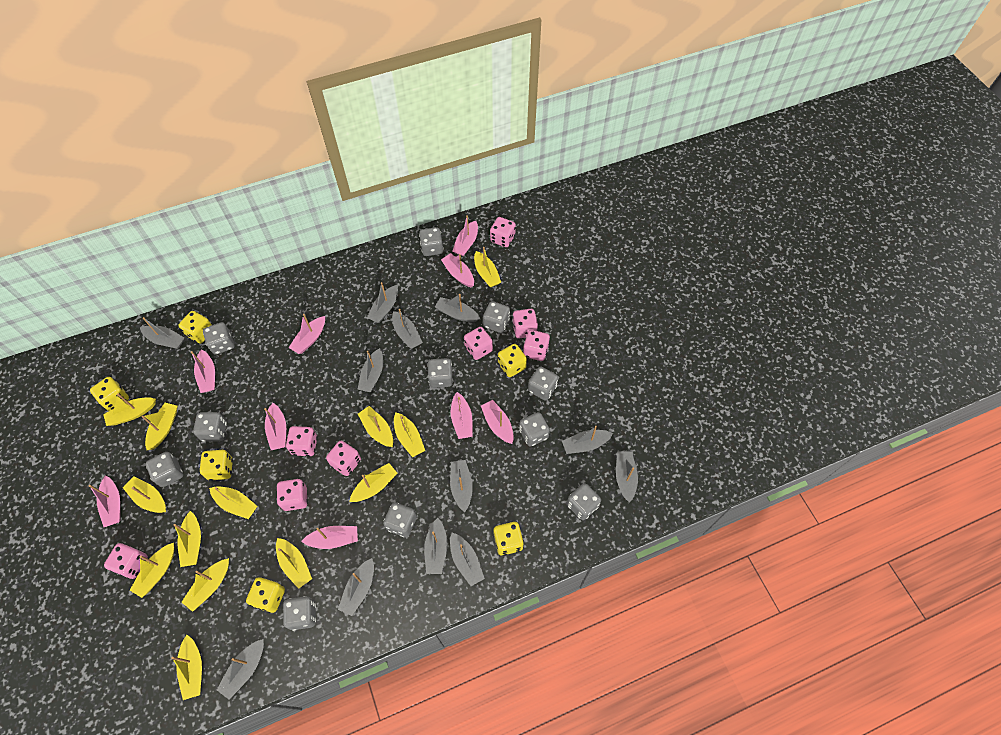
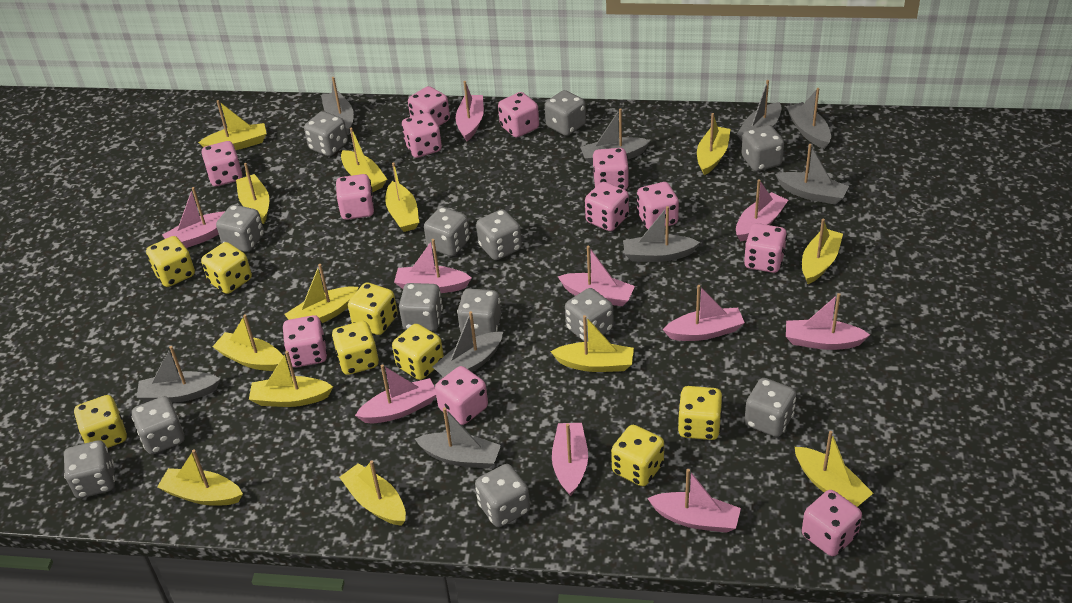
grey boat: [140,317,184,349] [217,639,264,699] [338,558,374,616] [357,348,383,392] [367,282,398,323] [392,309,423,349] [424,518,448,574] [435,294,480,322] [450,460,473,512] [450,533,485,586] [562,426,613,454] [616,451,638,503] = 12 -> [137,346,220,403] [321,77,354,135] [415,408,501,469] [432,311,503,377] [580,108,651,165] [623,206,700,262] [737,80,782,141] [775,144,849,205] [786,88,831,149] = 9
grey dice: [146,452,183,487] [193,412,227,442] [203,322,234,355] [283,596,316,631] [383,502,417,537] [419,227,443,256] [427,358,453,388] [483,301,510,333] [519,412,550,446] [528,366,558,401] [567,483,601,520] = 11 -> [64,440,115,498] [132,396,185,454] [216,205,264,252] [304,111,348,156] [399,283,443,331] [424,207,470,256] [457,288,501,337] [475,464,530,527] [476,209,522,260] [545,90,586,136] [565,288,614,342] [741,125,784,171] [745,378,796,437] = 13
pink boat: [89,475,121,527] [191,349,215,393] [264,403,286,450] [288,314,325,354] [301,526,358,549] [441,253,474,287] [451,392,473,439] [452,215,478,256] [481,400,514,444] = 9 -> [162,187,225,248] [355,364,436,423] [394,239,472,293] [456,81,484,141] [552,423,588,496] [558,246,635,306] [647,469,741,533] [663,285,745,341] [736,179,788,242] [786,293,870,350] = 10
pink dice: [104,543,148,579] [276,479,308,511] [286,426,318,456] [326,441,361,476] [464,327,493,360] [490,217,516,247] [512,309,538,338] [523,330,550,361] = 8 -> [201,141,242,186] [283,315,327,367] [336,174,375,220] [402,113,442,158] [408,86,450,126] [435,366,488,425] [498,92,539,138] [585,182,629,231] [593,148,629,190] [637,182,679,229] [744,223,787,273] [802,490,862,556] = 12
yellow dice: [90,377,129,411] [178,311,212,344] [200,450,233,481] [246,577,285,613] [493,522,524,556] [498,344,527,377] = 6 -> [74,395,127,448] [146,236,195,287] [201,242,252,294] [332,321,379,375] [348,283,398,335] [392,324,444,380] [611,425,664,486] [678,386,723,440] = 8

